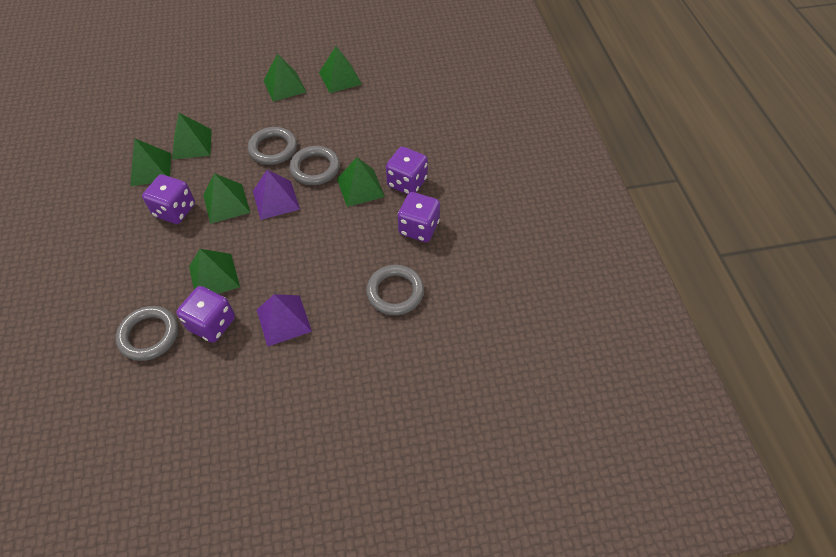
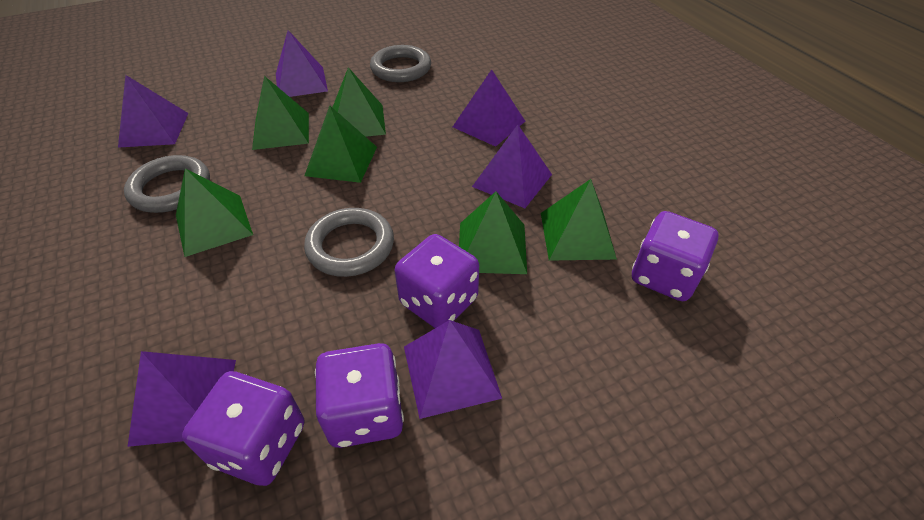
green pyramid: [130,138,171,186] [172,113,212,160] [189,249,240,294] [203,173,250,224] [263,54,306,102] [319,46,362,93] [337,157,385,207] = 7 -> [176,168,253,257] [252,76,309,150] [304,105,377,183] [332,67,386,137] [459,191,527,274] [541,179,617,261] = 6
grey ring: [116,306,178,361] [248,127,297,165] [289,146,340,185] [366,265,424,315] = 4 -> [124,155,210,213] [304,208,394,277] [370,45,431,82] = 3
purple pyramid: [253,170,300,220] [257,294,312,347] = 2 -> [118,75,189,148] [127,351,236,447] [276,30,328,97] [404,320,502,419] [453,69,525,147] [472,125,552,208] = 6

